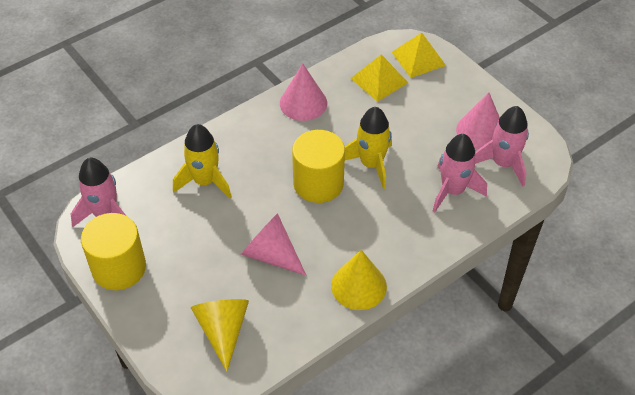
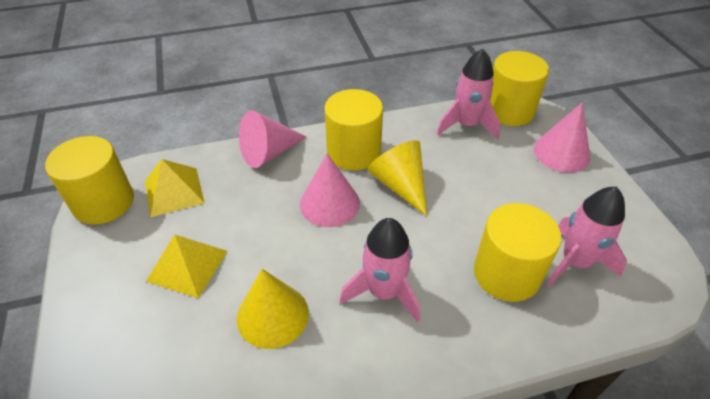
yellow cylinder: [81,213,146,290] [292,130,345,203] = 2 -> [45,136,134,225] [325,89,383,170] [474,203,561,302] [490,51,549,126] = 4
yellow rocket: [173,124,232,199] [345,107,392,189] = 2 -> none = 0

